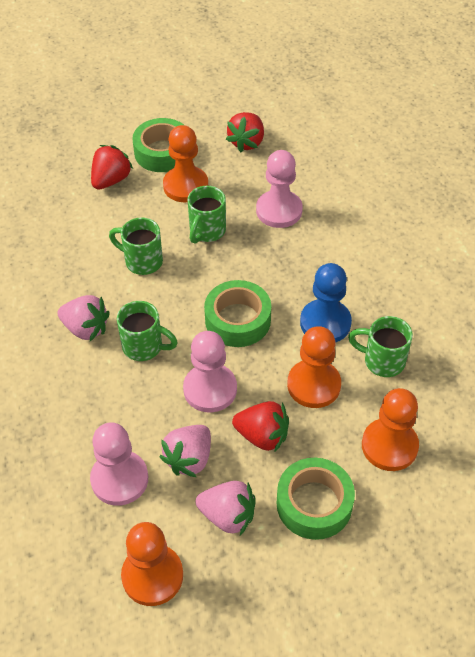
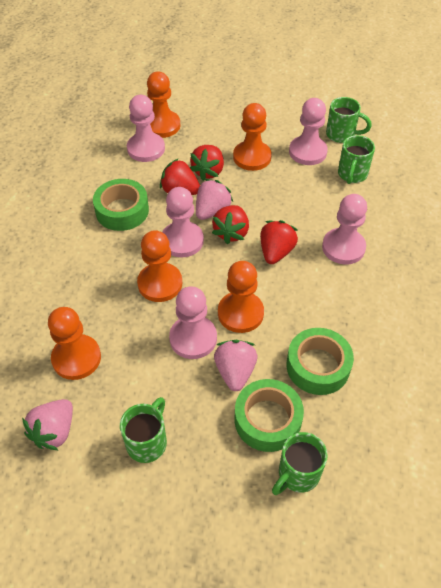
blue pawn: [300,263,352,342] = 1 -> none = 0
orange pawn: [121,522,183,606] [163,125,208,202] [287,326,341,408] [362,388,419,471] = 4 -> [48,307,101,380] [137,230,182,302] [147,72,180,138] [218,261,264,333] [233,103,272,171] = 5
pink pawn: [90,422,148,506] [183,331,237,412] [256,150,303,228] = 3 -> [127,95,165,162] [163,187,204,257] [169,286,217,359] [289,98,328,165] [322,194,367,264] = 5
red strawberry: [91,145,133,190] [226,112,264,152] [232,401,289,453] = 3 -> [160,158,200,195] [190,145,224,181] [212,205,249,244] [260,220,298,264] = 4

